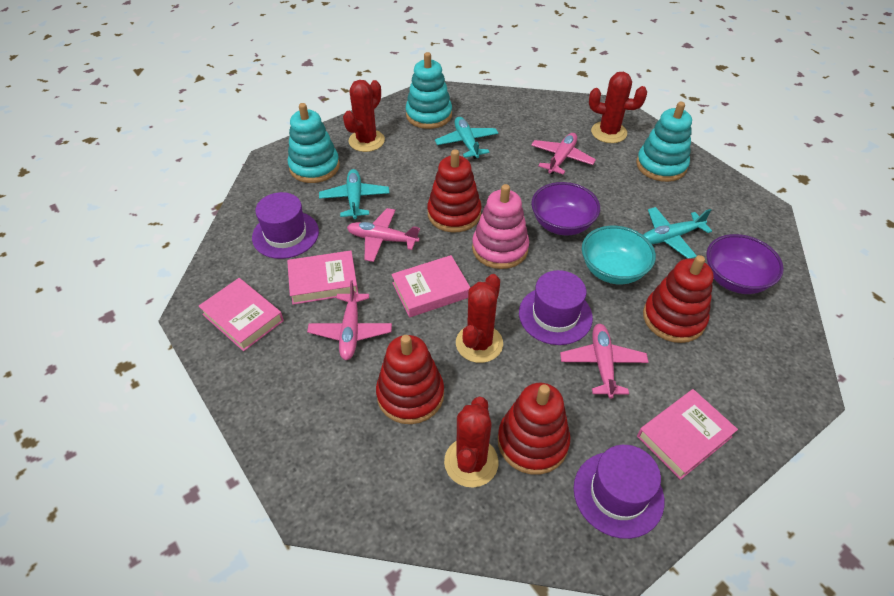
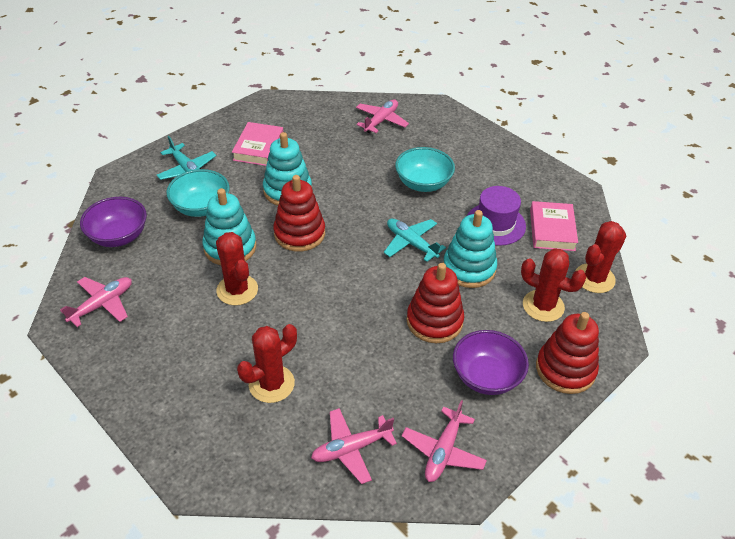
pink book: [199,278,284,351] [287,251,358,305] [391,255,471,317] [637,389,738,480] = 4 -> [232,122,283,166] [530,201,578,251] = 2
pink stacking toy: [472,184,529,269] = 1 -> none = 0
purple hat: [252,192,319,259] [519,270,593,345] [574,445,664,539] = 3 -> [467,186,526,246] = 1
red stacking toy: [376,335,444,424] [427,149,481,232] [498,383,570,475] [643,255,714,343] = 4 -> [273,175,325,252] [407,263,464,343] [536,312,599,394] = 3
turquoise bowl: [582,226,656,284] = 1 -> [166,169,230,217] [395,147,455,192] = 2
turquoise plane: [319,169,389,219] [435,117,498,159] [643,207,712,259] = 3 -> [157,136,217,180] [384,219,446,262] = 2

